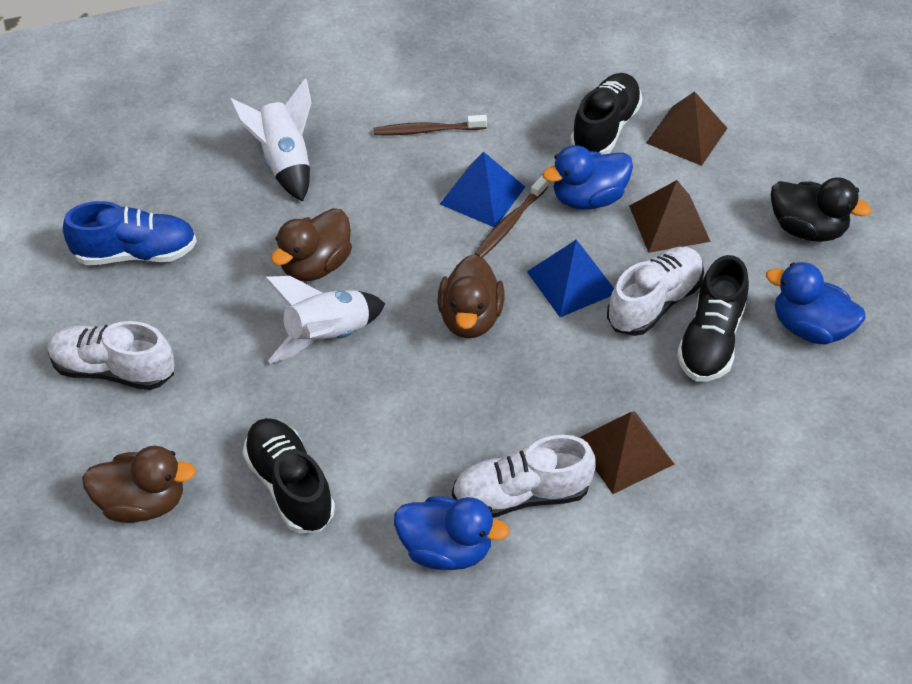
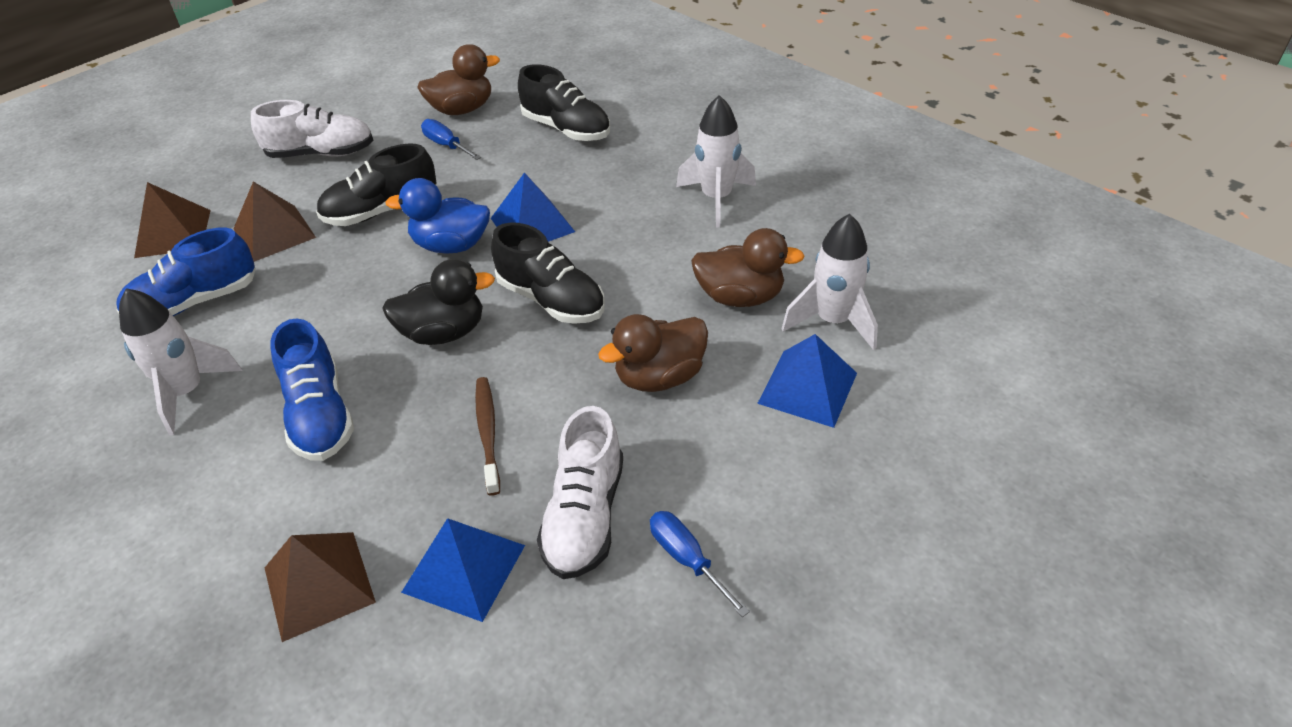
blue duck: [394,497,510,570] [542,145,633,210] [766,262,866,345] = 3 -> [386,178,490,254] = 1
blue pyramid: [440,152,525,228] [527,240,614,317] = 2 -> [401,518,525,622] [491,172,575,242] [757,334,857,428] = 3
blue screwdriver: none = 0 -> [421,119,481,160] [650,511,750,617] = 2
blue shoe: [63,201,197,265] = 1 -> [116,227,256,316] [270,318,354,461] = 2
brown toothbrush: [373,115,487,135] [474,176,548,258] = 2 -> [475,377,500,496] = 1
white rocket: [228,79,312,202] [264,276,385,364] = 2 -> [119,288,243,435] [676,95,756,227] [782,214,878,350] = 3
white shoe: [47,321,175,390] [452,435,596,518] [607,247,704,336] = 3 -> [251,100,374,158] [537,406,623,579] = 2

